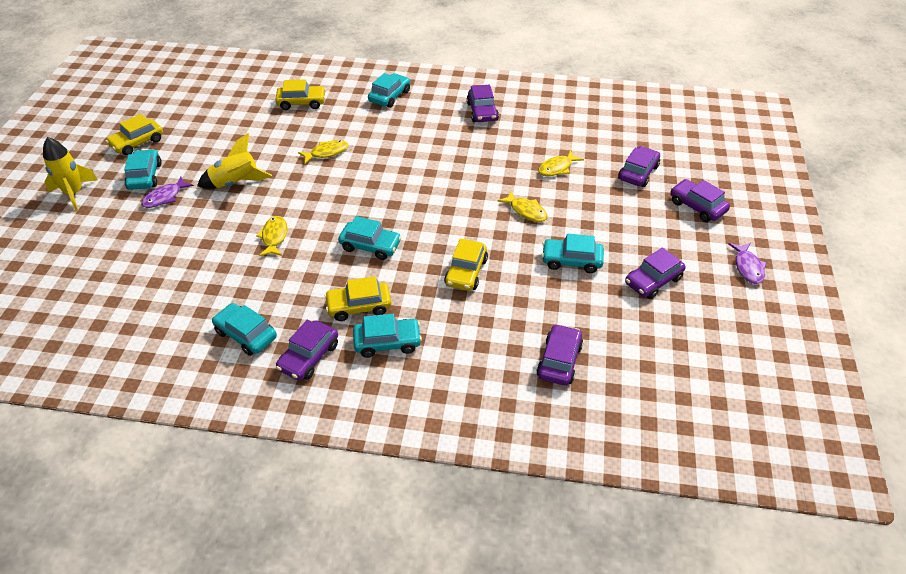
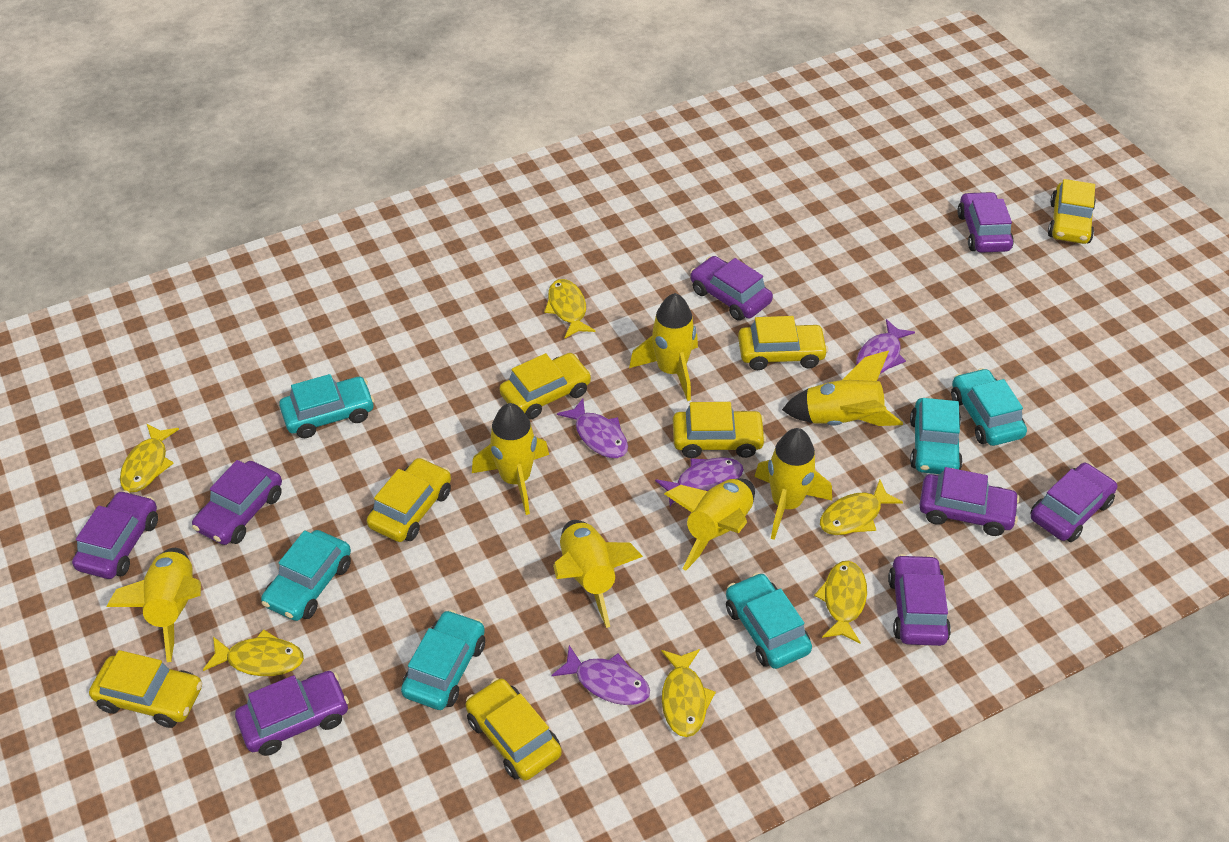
purple car: [276,320,338,380] [467,84,499,122] [536,324,583,386] [618,146,660,187] [625,247,686,299] [670,179,730,222] = 6 -> [72,490,158,579] [192,460,282,545] [235,671,349,756] [690,256,773,321] [888,554,951,646] [919,467,1020,536] [957,191,1014,253] [1030,463,1117,542] = 8
purple fish: [141,177,194,208] [729,243,766,284] = 2 -> [551,645,650,705] [557,398,628,458] [655,457,744,506] [856,319,915,374] = 4
yellow car: [106,114,163,156] [275,79,326,110] [324,277,391,321] [444,238,488,291] = 4 -> [89,650,202,728] [367,457,451,542] [465,678,562,780] [499,353,592,419] [673,402,766,458] [738,316,828,370] [1048,179,1096,244] = 7
yellow fish: [256,216,287,256] [298,140,349,164] [497,191,548,222] [538,150,584,176] = 4 -> [120,424,179,492] [203,629,304,676] [544,279,595,338] [661,649,716,737] [814,561,867,643] [820,480,903,535] = 6
yellow rocket: [43,137,98,211] [197,133,272,189] = 2 -> [107,548,201,662] [472,403,549,515] [553,520,643,628] [629,293,698,401] [664,478,755,571] [754,428,832,540] [782,351,903,426] = 7

